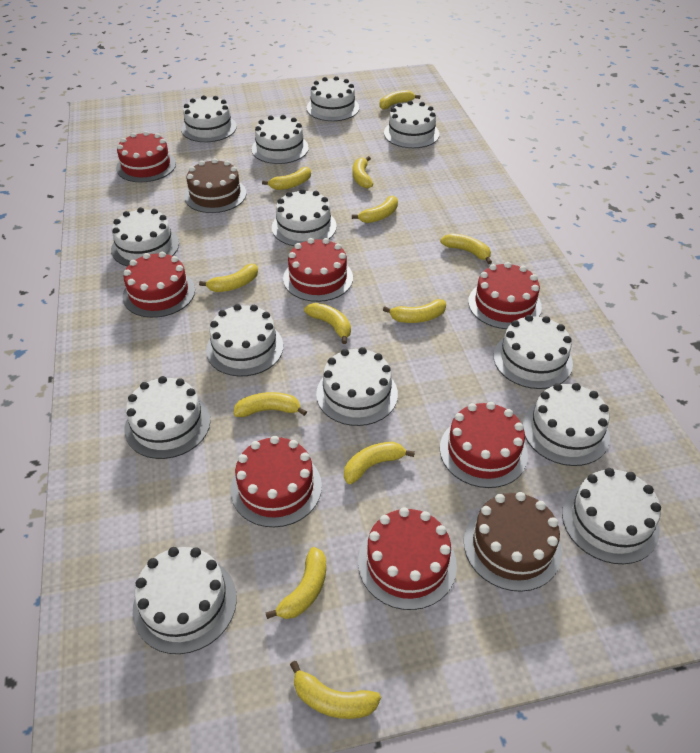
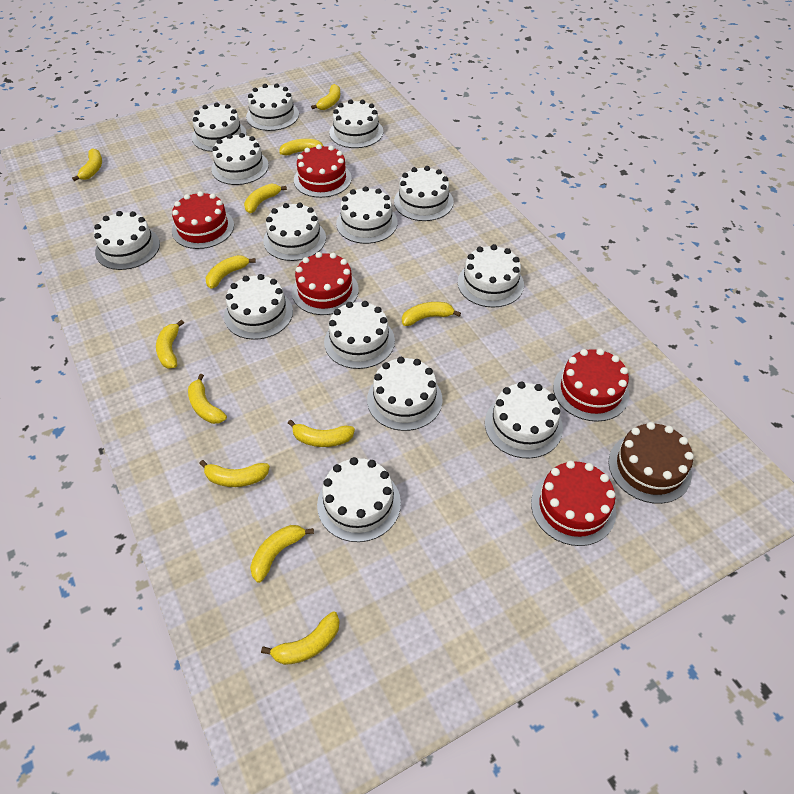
brown cake: [184,158,246,213] [464,492,562,592] = 2 -> [609,422,694,504] = 1
red cake: [116,131,176,182] [123,252,195,318] [231,436,322,527] [283,238,353,302] [358,507,457,610] [440,402,528,488] [468,262,542,329] = 7 -> [172,191,234,249] [292,252,359,315] [294,144,352,198] [531,461,616,546] [553,349,629,422] = 5
white cake: [111,207,179,266] [125,376,211,459] [133,547,237,654] [181,95,237,142] [206,304,283,376] [252,115,309,164] [272,189,337,246] [307,76,359,121] [316,347,398,426] [384,100,439,148] [494,315,573,389] [523,383,610,466] [562,468,661,564] = 13 -> [94,211,160,270] [192,102,247,152] [211,133,269,185] [224,274,293,340] [246,83,299,131] [263,203,326,261] [317,457,401,542] [324,301,395,369] [329,99,383,148] [336,186,398,244] [367,357,443,431] [394,166,454,221] [458,244,524,308] [485,381,563,458] = 14

